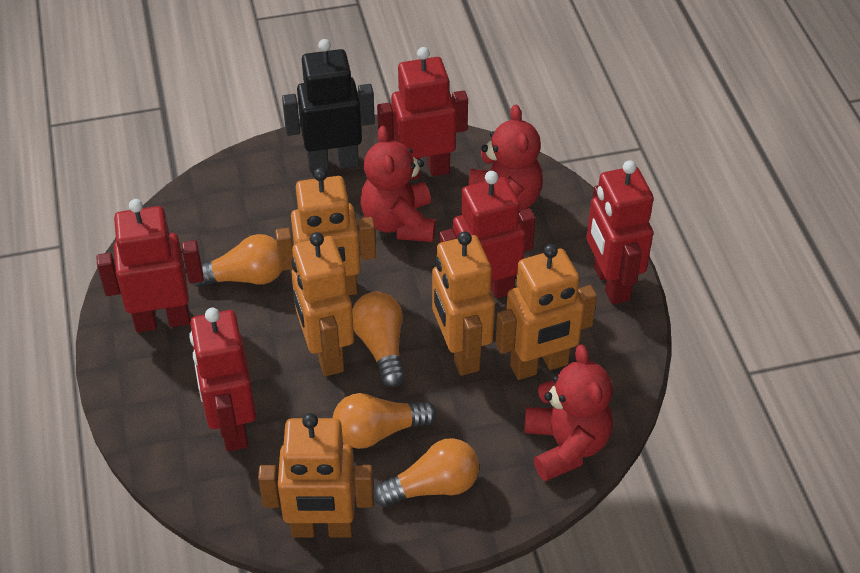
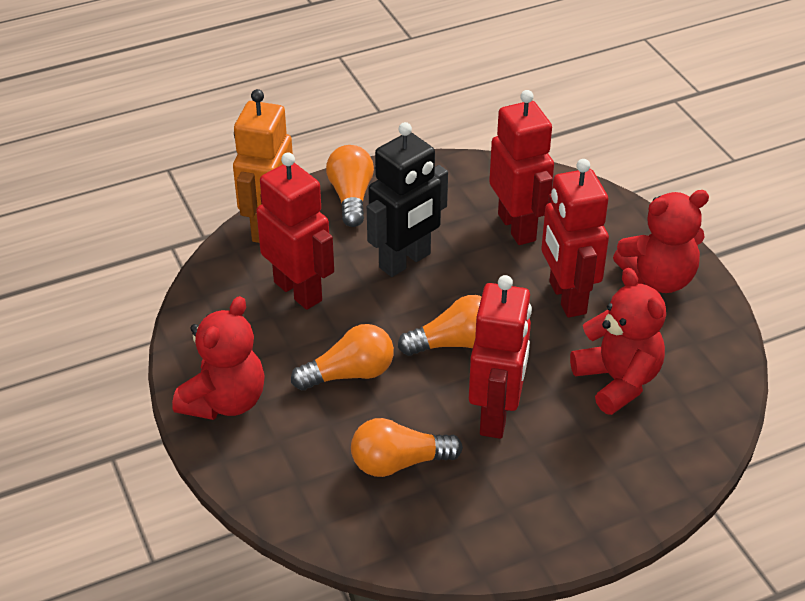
orange robot: [258,413,374,538] [275,168,376,295] [291,232,354,376] [432,231,495,376] [496,244,597,380] = 5 -> [233,89,293,243] = 1
red robot: [96,199,204,332] [190,308,256,451] [377,47,468,180] [439,171,536,298] [586,160,654,304] = 5 -> [256,152,334,310] [469,275,532,439] [489,90,554,245] [541,159,609,318] = 4

